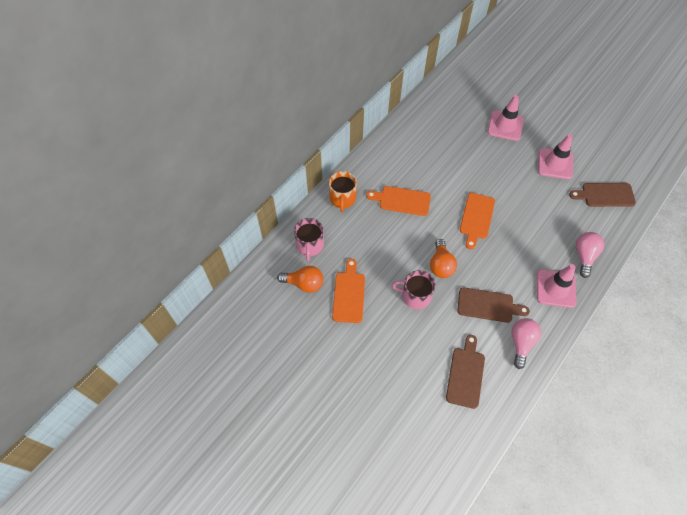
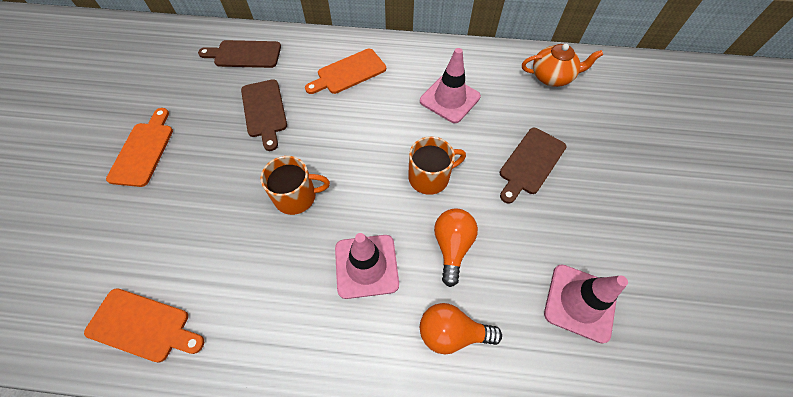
orange mug: [329,171,357,212] = 1 -> [260,156,330,215] [408,136,466,195] = 2
orange teapot: none = 0 -> [522,44,603,87] = 1
pink light bulb: [512,318,541,369] [576,232,604,278] = 2 -> none = 0
pink mug: [294,218,324,261] [392,270,436,309] = 2 -> none = 0

